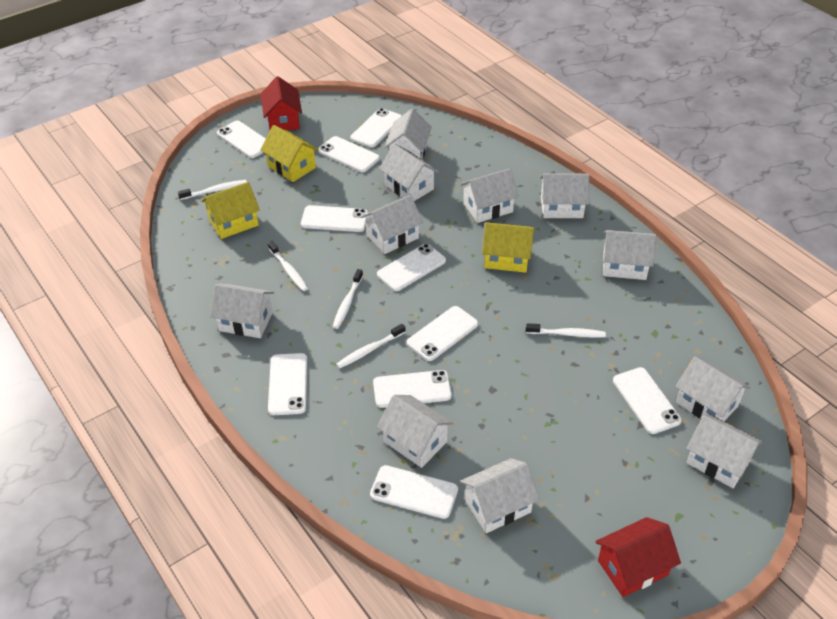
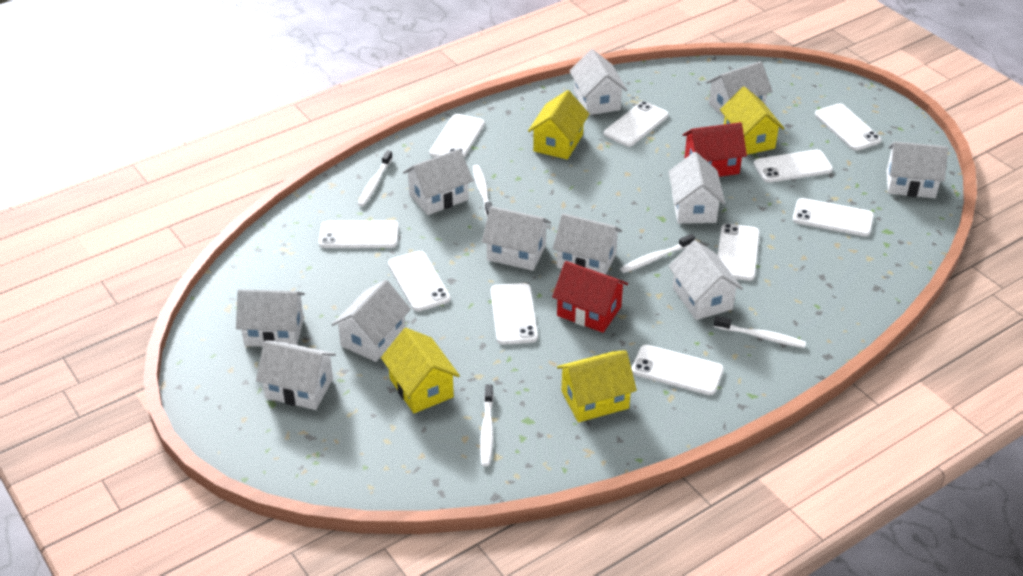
yellow house: [201,182,260,239] [260,125,319,182] [482,222,534,273] = 3 -> [381,328,460,413] [528,90,589,160] [557,350,637,422] [720,87,784,155] = 4

